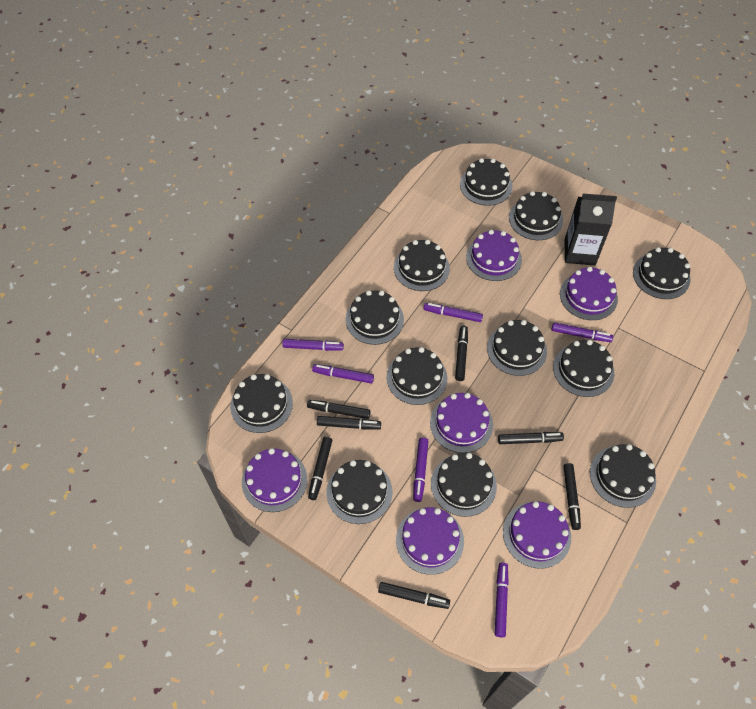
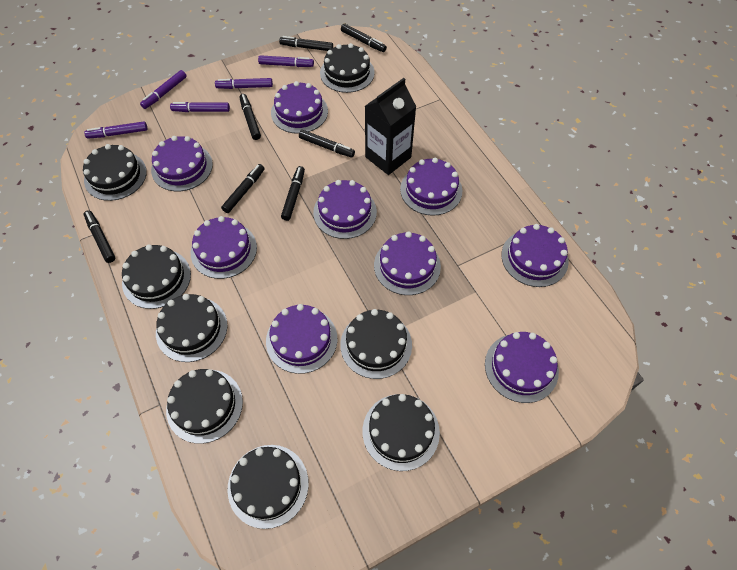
black cake: [230,374,293,433] [326,460,393,524] [346,290,404,345] [386,347,448,405] [394,240,450,291] [431,453,497,517] [460,158,512,206] [487,320,547,376] [509,191,563,240] [553,340,614,397] [590,444,656,508] [633,247,690,299] = 12 -> [83,144,147,201] [122,244,191,309] [156,294,227,362] [166,369,243,444] [228,445,309,529] [320,43,375,93] [340,309,412,379] [362,394,440,471] = 8
purple cake: [242,448,307,512] [396,507,464,575] [430,393,493,453] [466,230,522,281] [503,501,571,569] [560,267,618,320] = 6 -> [151,136,213,191] [191,216,257,279] [266,304,337,374] [271,81,328,134] [313,180,377,239] [374,232,441,295] [400,158,462,216] [485,332,559,403] [502,224,569,287] = 9
purple marker: [282,339,344,351] [312,364,374,384] [413,438,429,502] [424,303,483,322] [495,562,509,637] [551,322,613,342] = 6 -> [84,122,147,138] [140,70,187,109] [170,102,230,112] [215,78,273,89] [258,55,314,67] = 5

